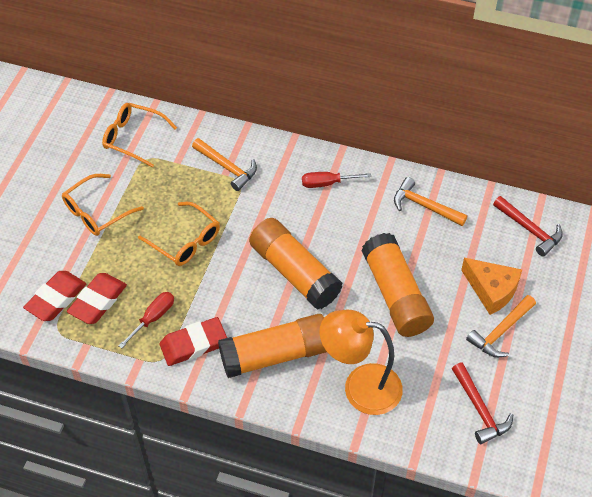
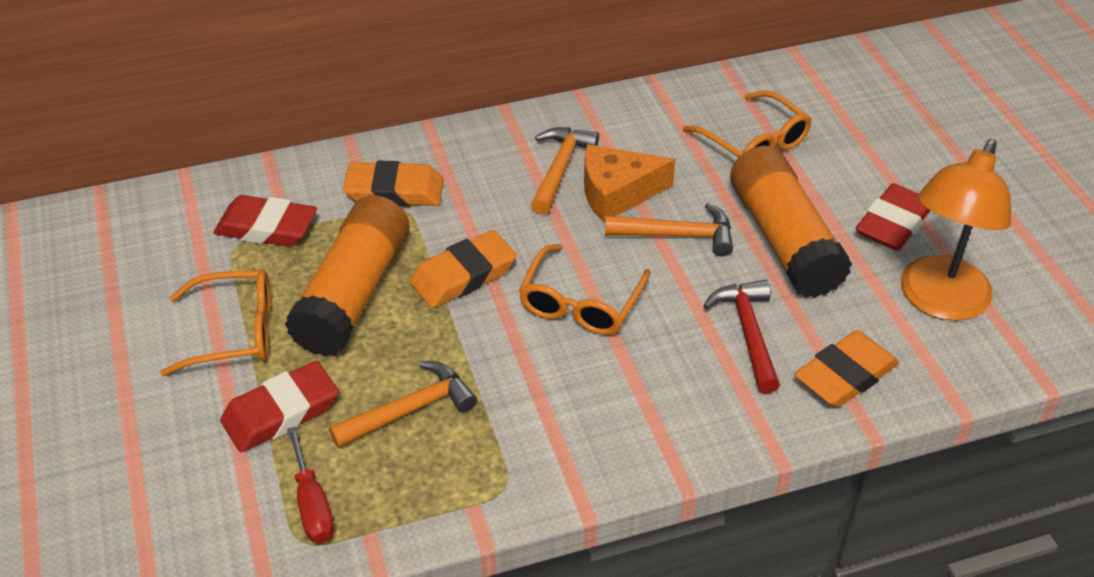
orange eraser: none = 0 -> [343,161,444,207] [409,230,517,308] [794,330,899,408] = 3
orange glue stick: [218,314,327,378] [249,218,343,310] [361,233,434,337] = 3 -> [285,195,410,357] [730,146,852,298] = 2
red hammer: [452,363,513,444] [493,196,563,256] = 2 -> [703,280,780,394] = 1
red screwdriver: [118,292,174,348] [302,172,371,188] = 2 -> [287,426,334,543] = 1

